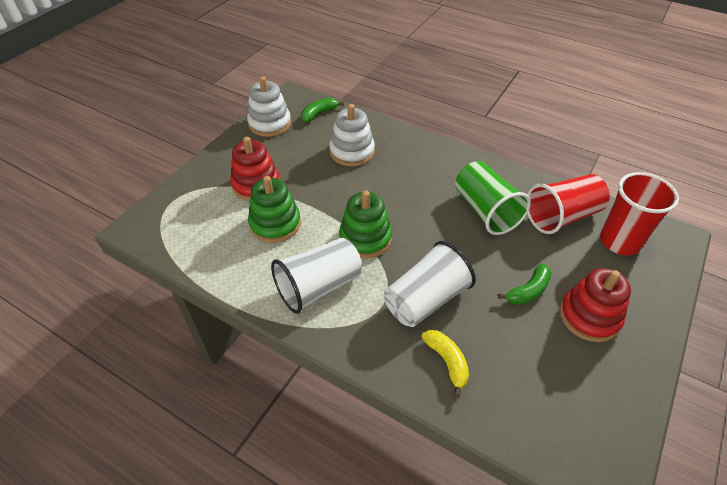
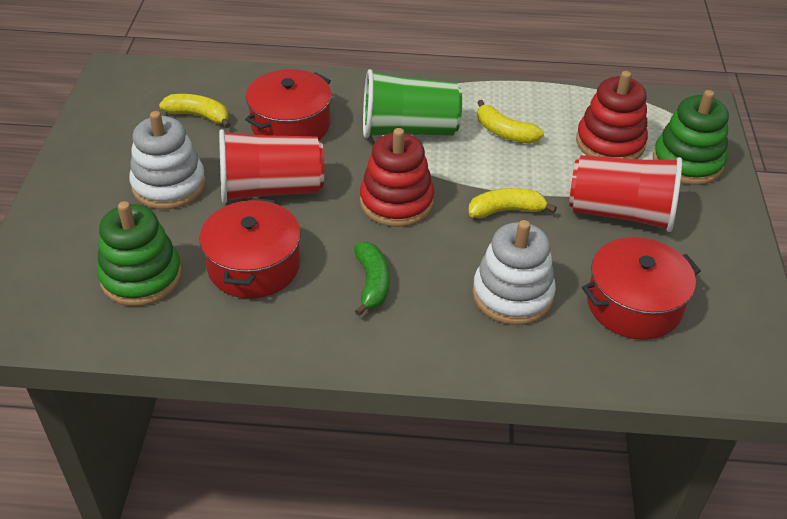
green banana: [301,98,344,123] [498,263,552,305] = 2 -> [354,242,390,316] = 1
red pot: none = 0 -> [200,198,301,298] [245,69,332,140] [582,237,701,340] = 3
white cup: [271,238,362,314] [384,241,476,327] = 2 -> none = 0
yellow banana: [421,330,469,397] = 1 -> [159,94,231,128] [468,188,557,218] [477,100,544,143] = 3

